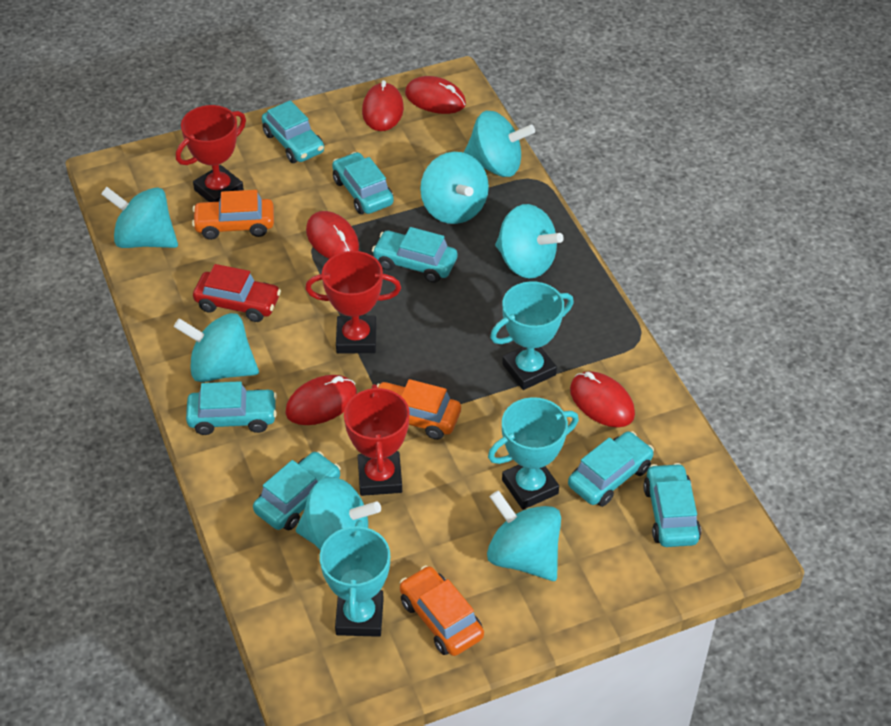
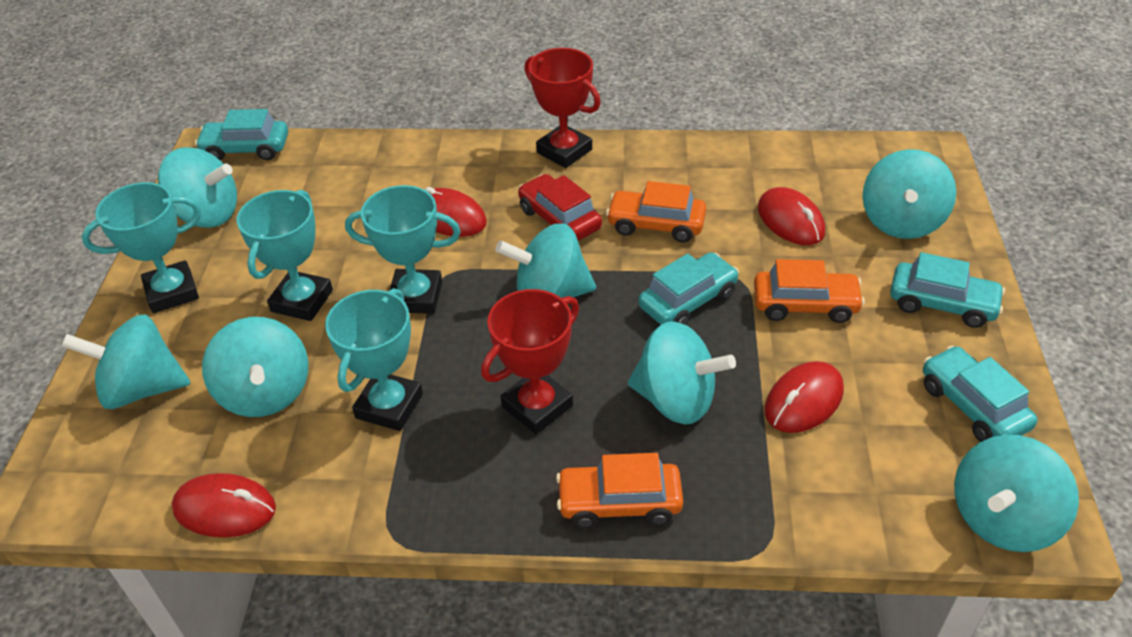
red mouse: [285,375,357,425] [306,211,359,259] [362,80,404,131] [405,76,466,114] [570,371,635,427] = 5 -> [172,473,276,538] [425,187,487,237] [758,187,825,245] [765,361,844,433] = 4
red trophy: [176,105,246,202] [305,251,401,353] [344,384,410,496] = 3 -> [481,289,579,434] [524,48,601,168] = 2
turquoise car: [186,381,277,435] [253,451,341,530] [262,100,324,163] [332,152,394,214] [372,227,458,283] [568,431,654,507] [643,463,701,547] = 7 -> [195,109,288,161] [639,252,739,325] [890,252,1005,328] [923,346,1038,442] = 4
turquoise trophy: [320,520,390,637] [488,397,579,510] [490,281,574,390] = 3 -> [81,182,201,313] [237,190,333,321] [325,288,423,431] [345,185,461,314] = 4

